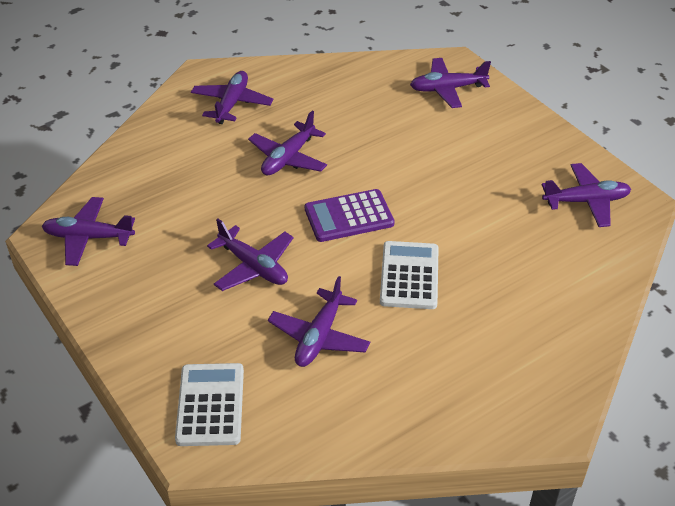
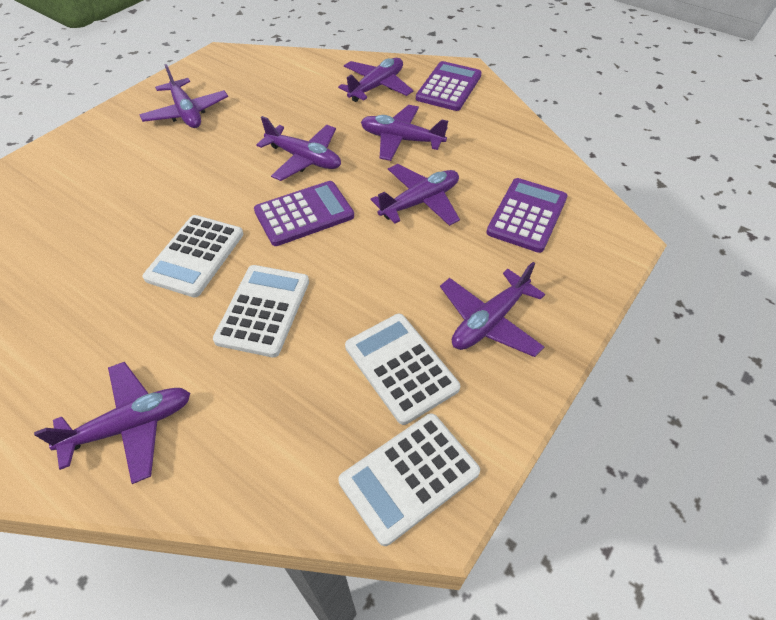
purple calculator: [305,189,395,242] = 1 -> [254,181,354,246] [416,61,482,111] [486,178,568,253] = 3
white calculator: [175,363,244,446] [380,241,439,309] = 2 -> [143,215,244,298] [213,265,309,357] [338,413,480,546] [345,314,460,425] = 4

